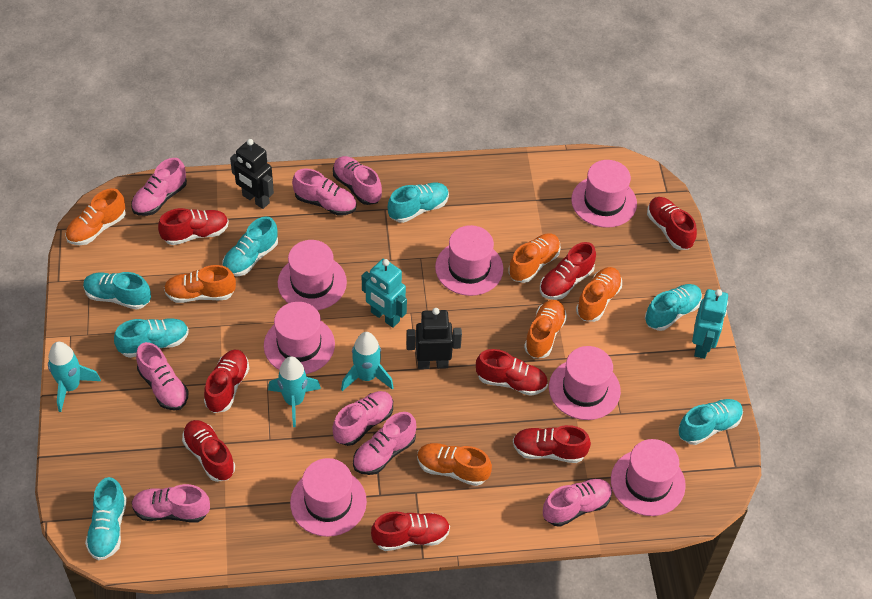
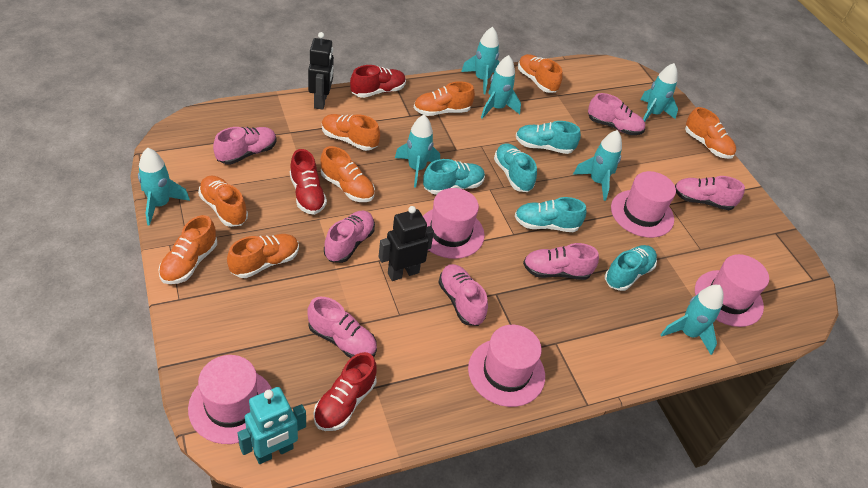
orange shoe: [65,188,126,245] [164,265,236,303] [417,443,492,486] [508,233,561,283] [524,300,567,358] [576,267,622,322] = 6 -> [158,215,217,284] [198,176,248,227] [227,234,299,278] [320,146,375,202] [322,114,380,151] [414,81,475,116] [518,54,563,93] [685,107,736,159] = 8
pink hat: [264,302,335,374] [278,240,347,310] [290,458,367,537] [435,225,503,296] [549,346,621,420] [571,160,637,228] [611,439,686,516] = 7 -> [188,355,272,444] [423,188,485,259] [468,325,545,407] [611,171,676,238] [695,254,769,327] = 5
pink shoe: [131,158,187,216] [132,484,210,522] [136,342,189,411] [292,169,357,216] [332,391,393,446] [333,156,382,205] [353,412,416,475] [543,479,612,527] = 8 -> [213,127,277,165] [308,297,377,358] [324,211,375,263] [438,264,488,326] [523,243,599,280] [588,93,645,135] [675,176,745,210] = 7
red shoe: [158,208,229,245] [182,420,235,482] [204,350,249,413] [371,511,450,551] [476,349,548,396] [513,425,591,463] [540,242,596,300] [647,197,697,250] = 8 -> [290,149,327,215] [314,352,377,431] [350,65,406,98] = 3
turquoise robot: [362,259,407,328] [692,289,728,359] = 2 -> [237,387,306,464] = 1
turquoise rocket: [48,342,101,412] [268,356,321,427] [341,332,394,391] = 3 -> [138,148,190,226] [395,115,440,188] [461,27,500,94] [481,55,521,119] [573,130,622,201] [640,63,678,122] [660,285,724,355] = 7
turquoise shoe: [83,272,151,310] [85,477,127,560] [114,318,189,358] [222,217,278,276] [388,183,449,223] [645,284,702,331] [678,399,743,445] = 7 -> [423,159,485,195] [494,143,537,192] [515,197,586,232] [516,121,581,154] [605,245,657,291] = 5

